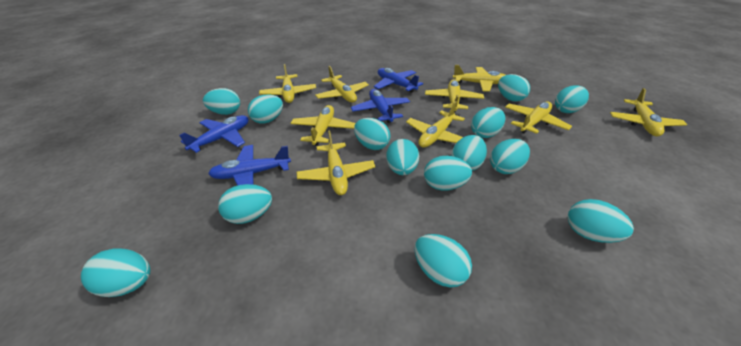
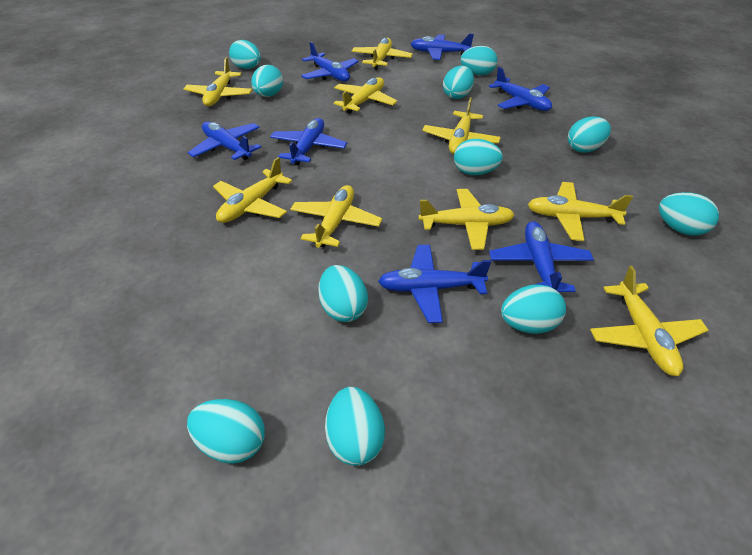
blue plane: [179,115,248,153] [208,145,291,186] [351,89,410,123] [374,68,423,93] = 4 -> [188,121,261,160] [270,118,347,165] [301,42,359,82] [378,245,491,323] [411,33,474,60] [489,67,552,111] [489,221,594,292] = 7
turquoise egg: [81,248,151,297] [203,88,240,115] [218,184,272,224] [248,94,283,124] [354,118,390,150] [386,139,419,175] [414,234,472,288] [424,156,472,191] [451,135,487,171] [471,107,505,138] [490,139,530,174] [498,74,530,102] [555,85,589,113] [568,199,634,243] = 14 -> [187,399,265,464] [229,40,261,69] [251,65,283,97] [318,265,368,322] [325,387,385,466] [443,66,474,99] [454,139,503,175] [461,46,497,75] [501,284,566,334] [568,116,611,153] [659,192,719,236] = 11

